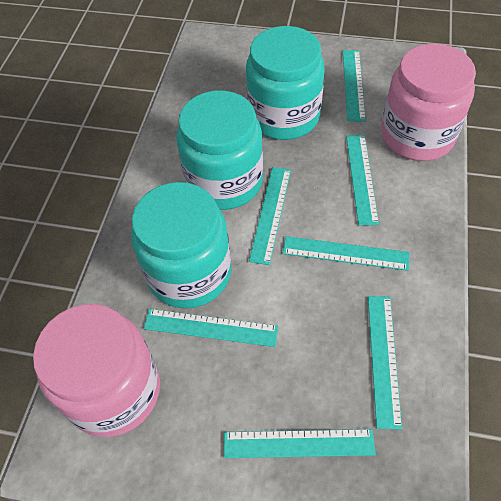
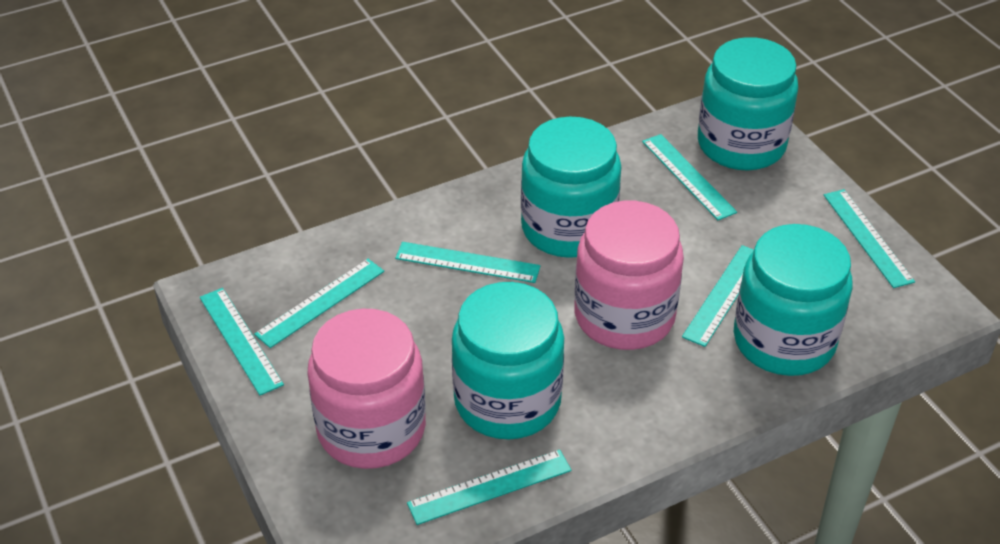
turquoise jar: [131,182,231,309] [176,91,263,210] [246,26,325,140] = 3 -> [452,282,564,439] [521,117,621,258] [698,37,798,171] [734,224,852,376] = 4

